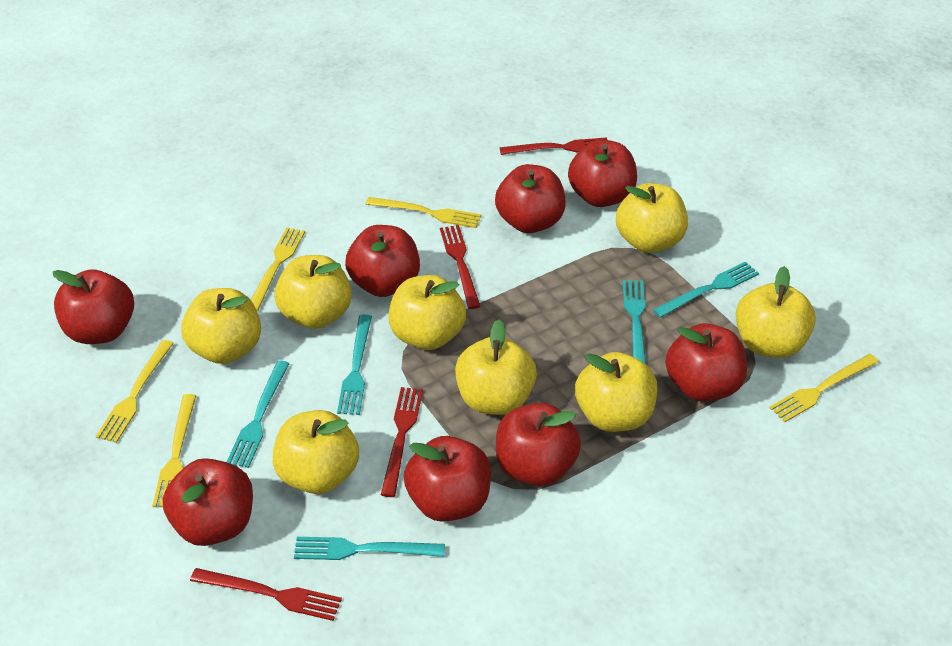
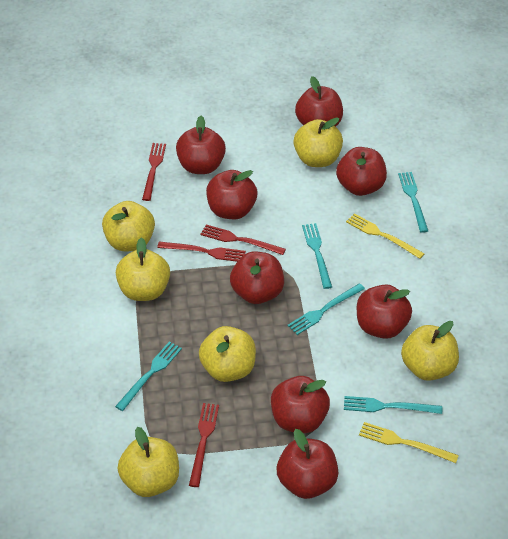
yellow apple: [181,288,261,364] [273,410,359,494] [274,255,352,329] [388,275,466,350] [455,320,537,415] [575,352,657,432] [616,183,688,253] [735,266,816,358] = 8 -> [102,201,155,251] [116,238,170,301] [117,427,179,497] [199,326,256,382] [294,117,343,167] [401,321,459,381] = 6
yellow fork: [96,340,174,443] [152,394,196,507] [251,227,305,311] [366,197,481,228] [769,354,879,422] = 5 -> [346,213,425,259] [359,422,459,463] = 2

